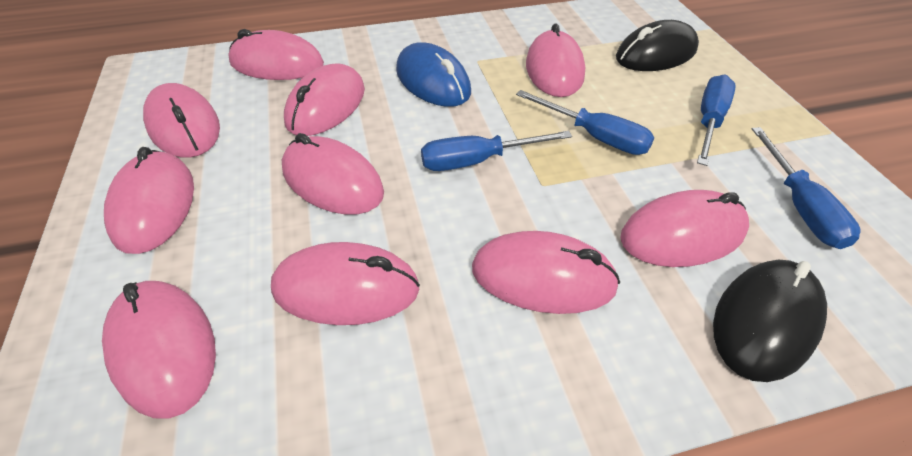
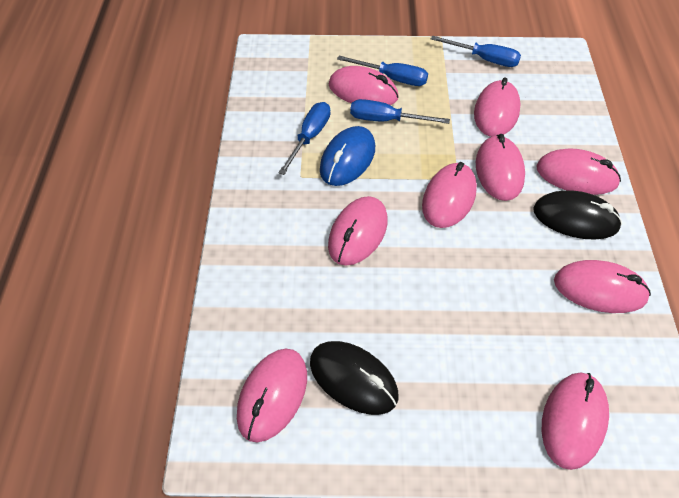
pink mouse: [102,281,216,419] [104,147,194,254] [143,83,220,158] [228,29,324,80] [271,242,420,325] [282,133,384,214] [284,63,365,136] [472,231,620,314] [526,23,585,97] [620,190,749,267] = 10 -> [237,349,307,442] [328,196,388,266] [329,66,399,105] [422,162,477,228] [474,77,521,137] [476,134,525,201] [536,148,621,195] [542,372,609,470] [554,260,651,313] = 9

